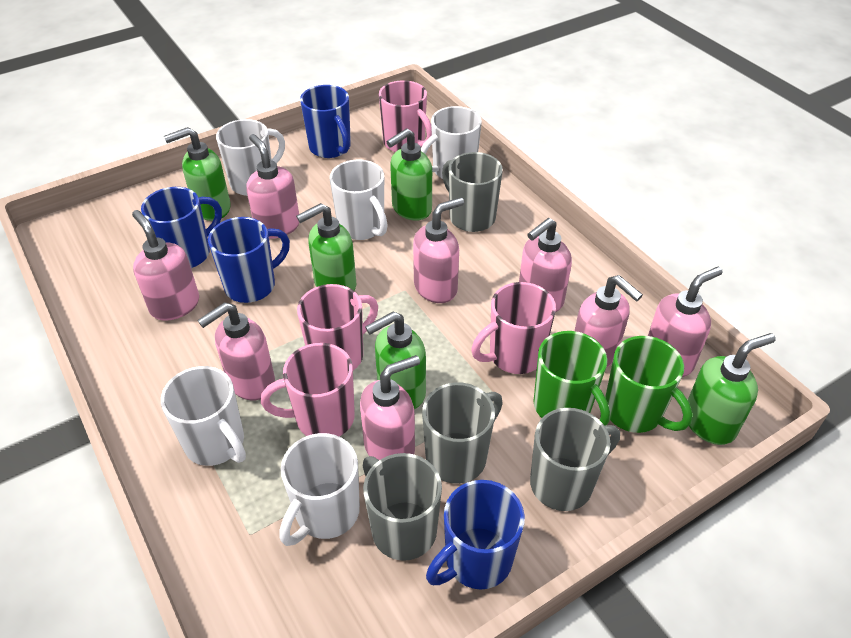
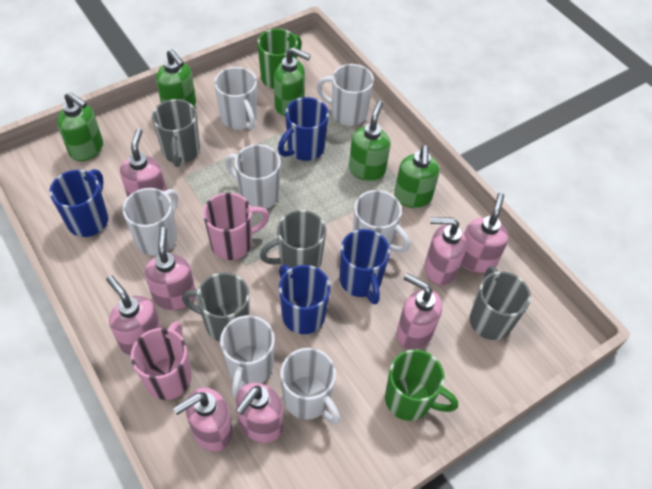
pink mug: [261,343,355,436] [297,284,378,370] [379,80,432,152] [471,282,556,374] = 4 -> [131,321,191,400] [203,193,269,260] = 2
white mug: [161,366,246,466] [216,119,285,196] [280,433,360,546] [330,159,387,240] [421,106,482,179] = 5 -> [122,188,178,256] [214,67,257,130] [220,315,275,398] [225,144,281,209] [280,348,341,425] [317,64,374,126] [353,190,410,253] = 7

